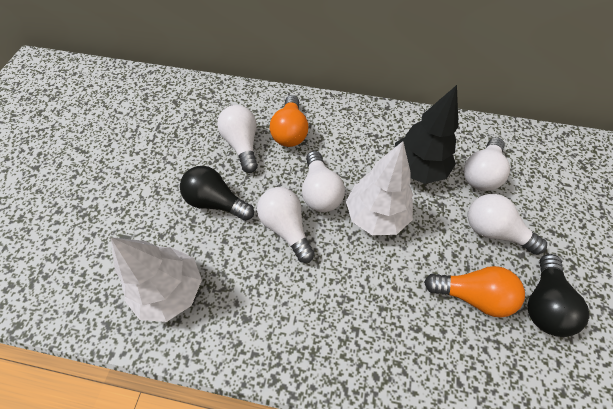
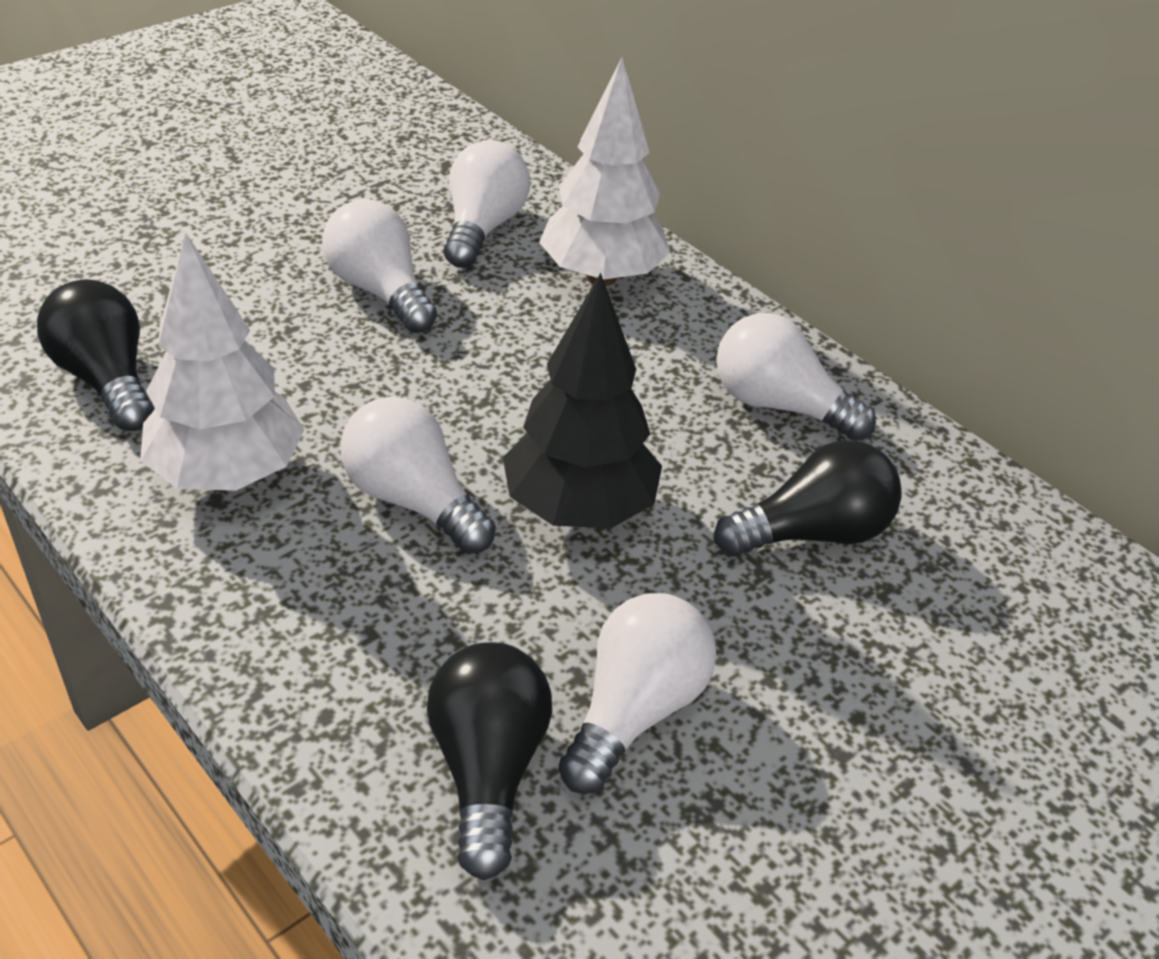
black light bulb: [180,166,254,221] [527,254,589,337] = 2 -> [37,279,154,431] [427,642,552,880] [714,440,902,556] = 3
orange light bulb: [270,95,309,147] [424,266,525,318] = 2 -> none = 0

